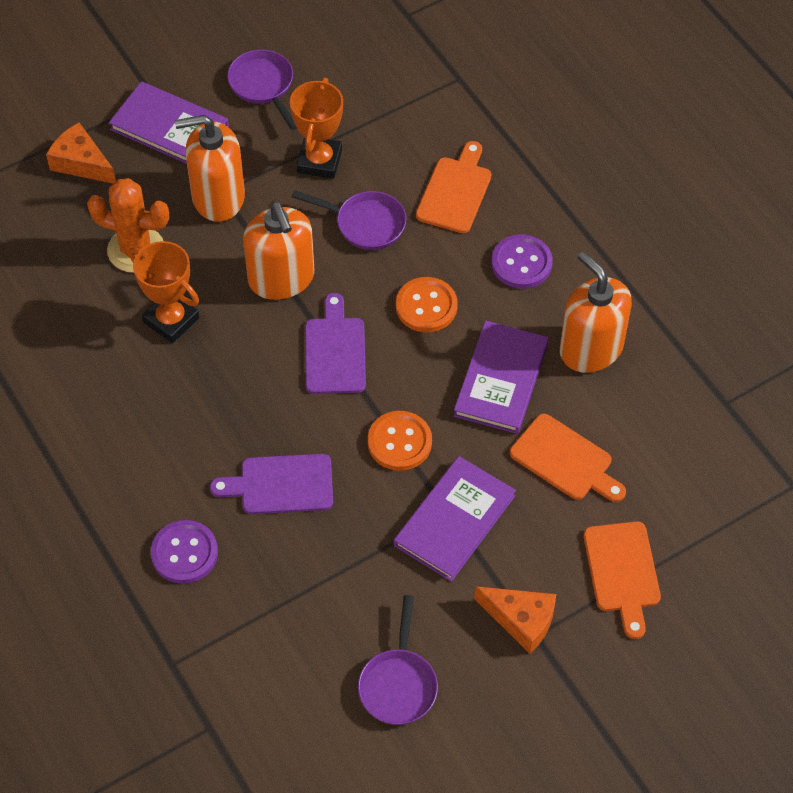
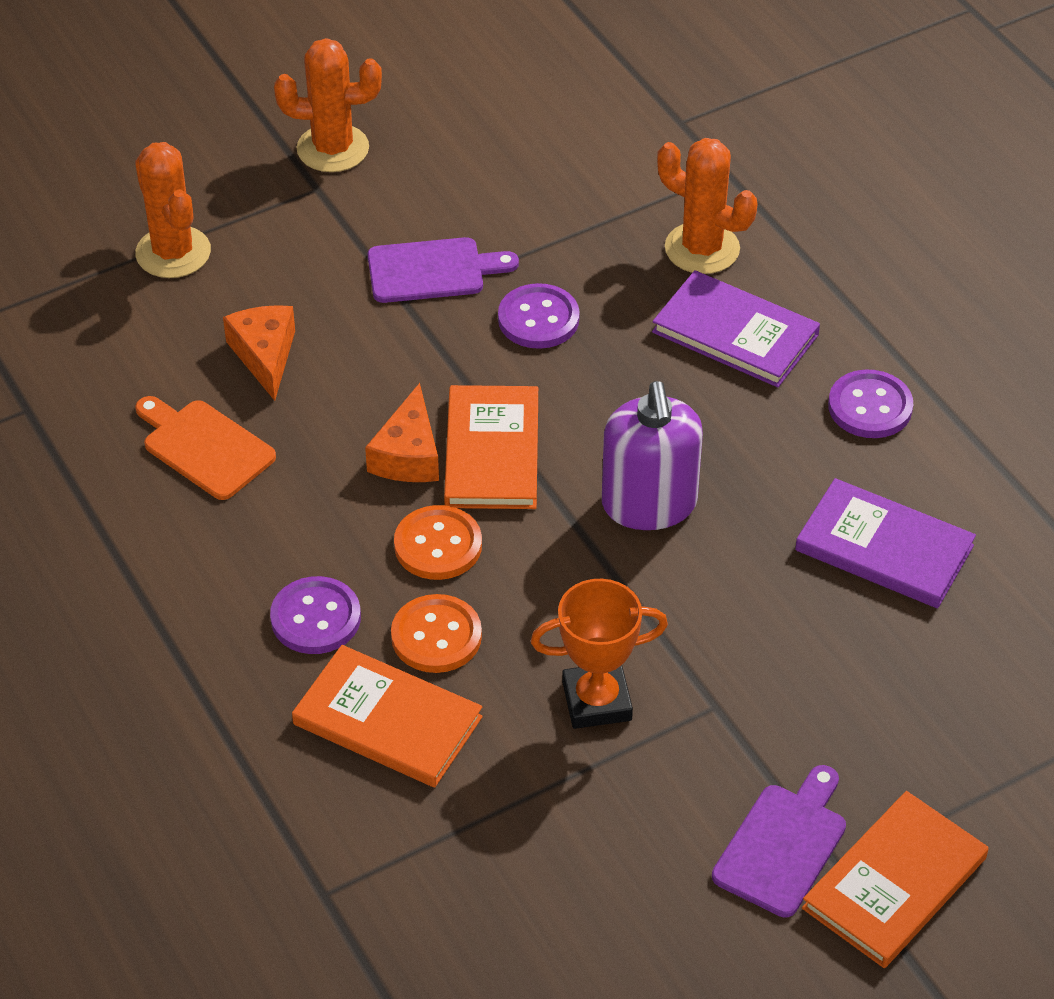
orange book: none = 0 -> [292,645,483,788] [444,385,538,509] [802,791,988,968] = 3
orange cactus: [87,178,169,273] = 1 -> [135,142,211,278] [274,38,382,172] [657,138,758,274] = 3
orange cutting board: [416,141,491,233] [510,414,626,502] [584,521,661,639] = 3 -> [135,396,276,500] = 1
orange soap dispenser: [175,115,245,222] [243,202,314,300] [560,252,632,373] = 3 -> none = 0
orange trophy: [129,241,199,343] [290,78,343,179] = 2 -> [531,579,668,729] = 1
purple book: [109,81,229,164] [394,456,516,582] [453,321,549,434] = 3 -> [652,270,820,387] [795,478,976,608] = 2
purple button: [151,520,218,584] [491,234,553,289] = 2 -> [270,576,361,654] [498,283,580,349] [828,369,913,438] = 3
purple pan: [227,49,297,130] [292,190,406,250] [358,595,438,725] = 3 -> none = 0
purple soap dispenser: none = 0 -> [602,381,703,530] = 1

